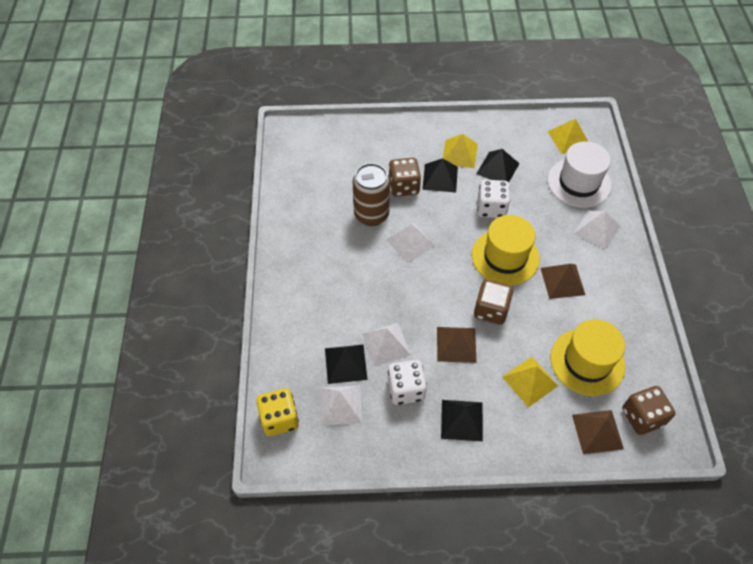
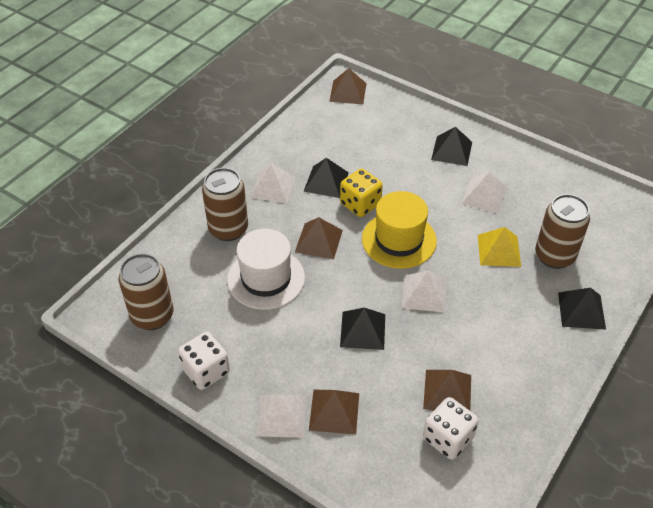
brown can: [353,163,390,226] = 1 -> [119,253,173,330] [202,168,248,241] [535,194,590,269] = 3
brown dice: [389,158,421,197] [474,280,513,325] [622,386,675,435] = 3 -> none = 0
brown pyramid: [437,327,477,363] [541,264,585,299] [572,410,624,454] = 3 -> [295,217,343,259] [309,390,359,434] [329,68,367,104] [423,370,471,411] = 4
yellow hat: [472,215,540,286] [551,319,625,396] = 2 -> [362,191,437,269] = 1
yellow pyramid: [443,134,478,168] [502,357,558,407] [547,119,588,154] = 3 -> [478,227,521,267] = 1

